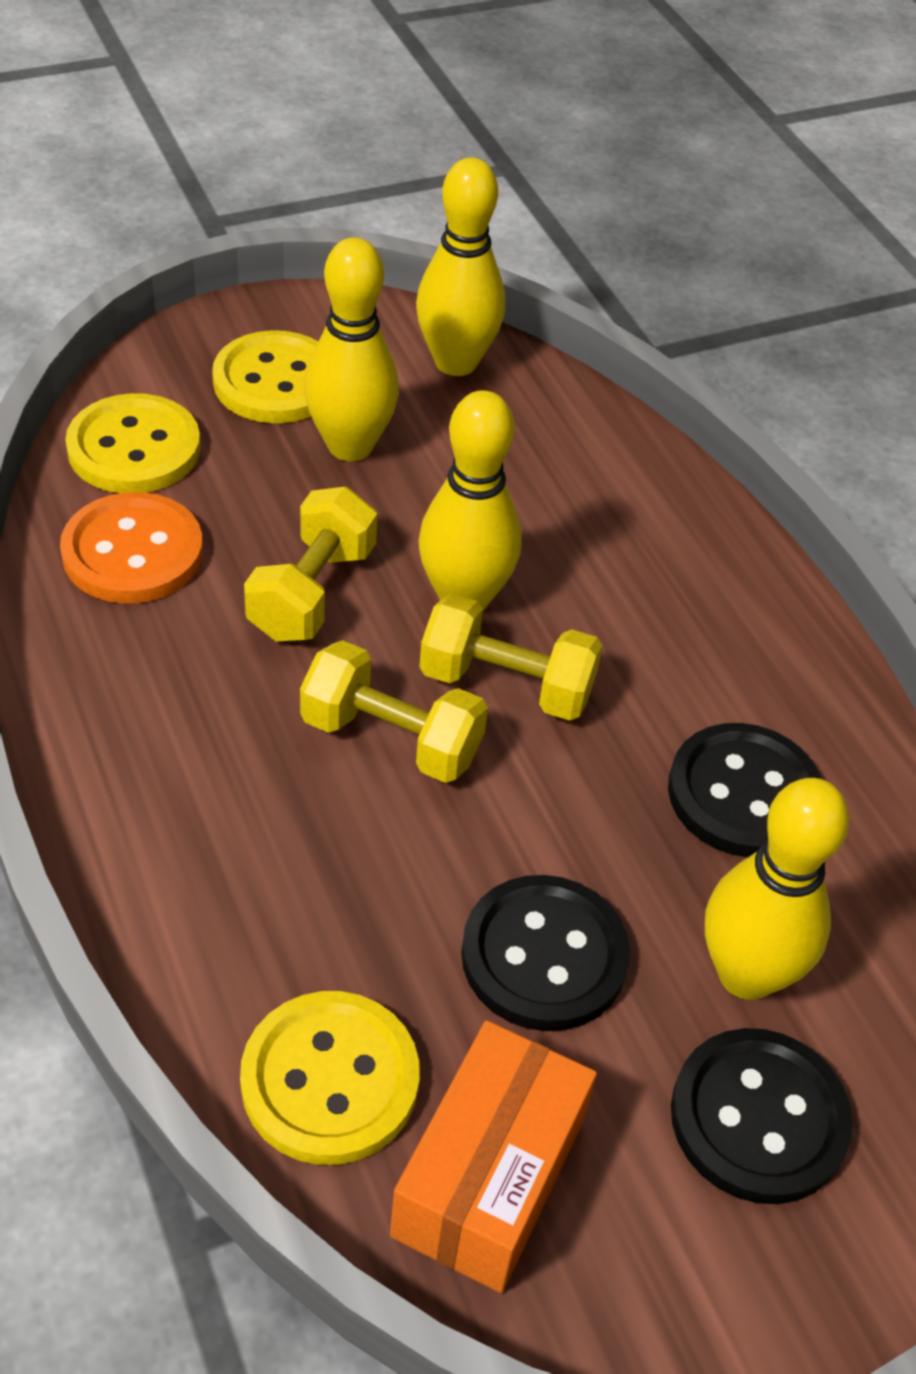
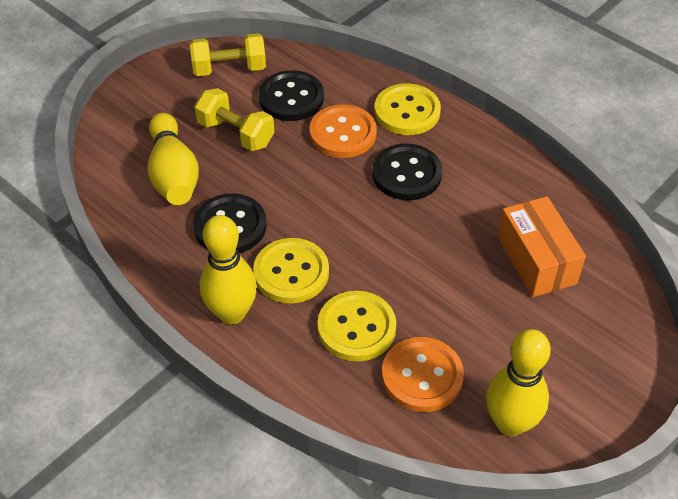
orange button: [60,492,203,603] = 1 -> [309,104,377,158] [382,337,464,412] = 2
yellow bowling pin: [304,237,399,461] [416,157,505,376] [418,391,522,611] [705,778,849,1000] = 4 -> [147,113,199,205] [200,215,257,324] [486,329,551,436] = 3
yellow dumbbell: [244,487,377,641] [300,640,488,783] [419,594,603,721] = 3 -> [190,33,266,76] [194,88,274,151] = 2

